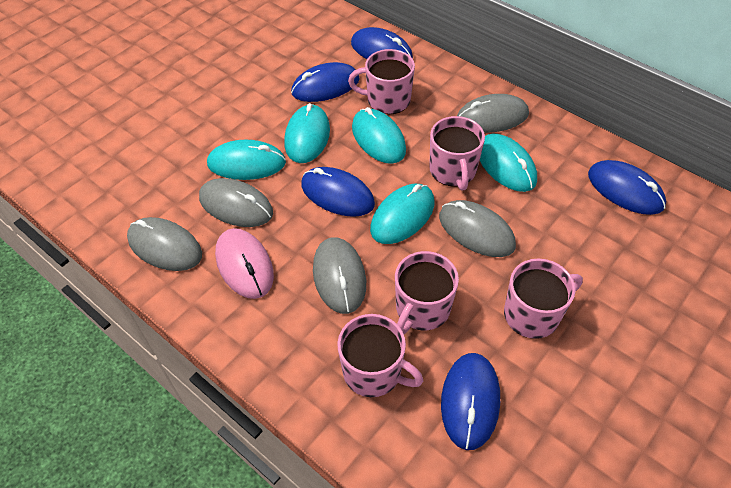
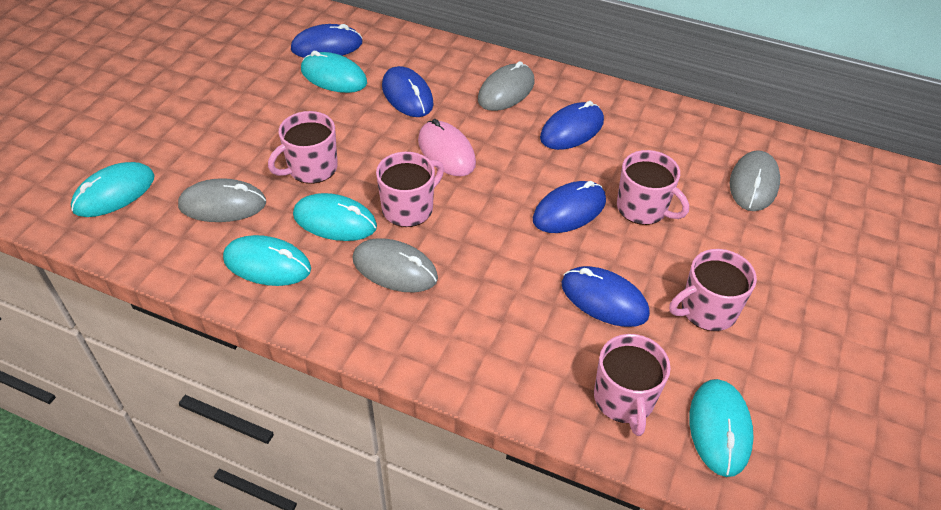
grey mouse: [127,217,202,271] [199,178,273,227] [313,237,366,314] [439,200,516,257] [457,94,529,133] = 5 -> [178,178,266,222] [353,238,438,292] [478,61,535,111] [730,150,780,211] = 4

